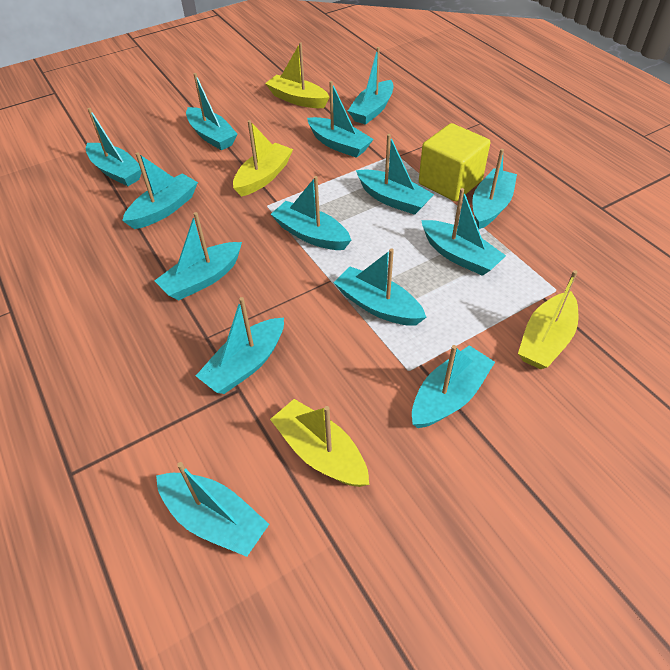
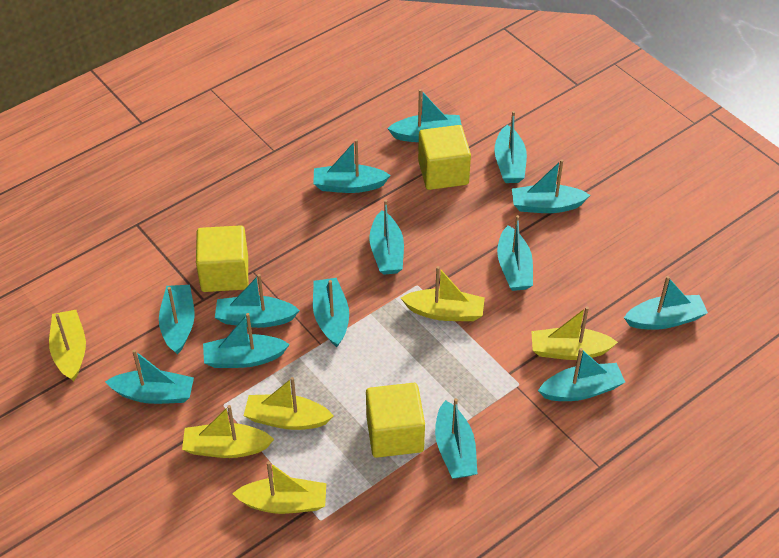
yellow boat: [233,120,293,197] [265,42,330,108] [270,399,369,487] [518,270,578,369] = 4 -> [49,310,86,382] [182,405,274,458] [232,461,326,514] [243,377,334,430] [401,266,485,321] [531,306,618,360] = 6
yellow cube: [419,123,490,201] = 1 -> [196,225,248,292] [366,383,425,458] [418,125,471,190] = 3

